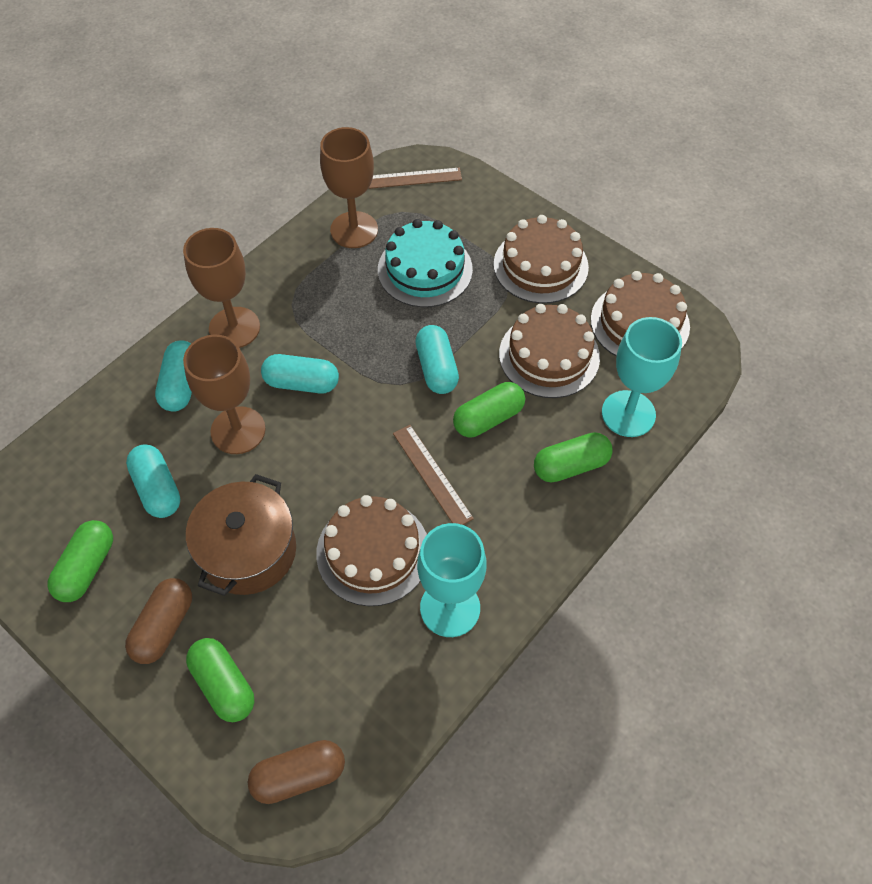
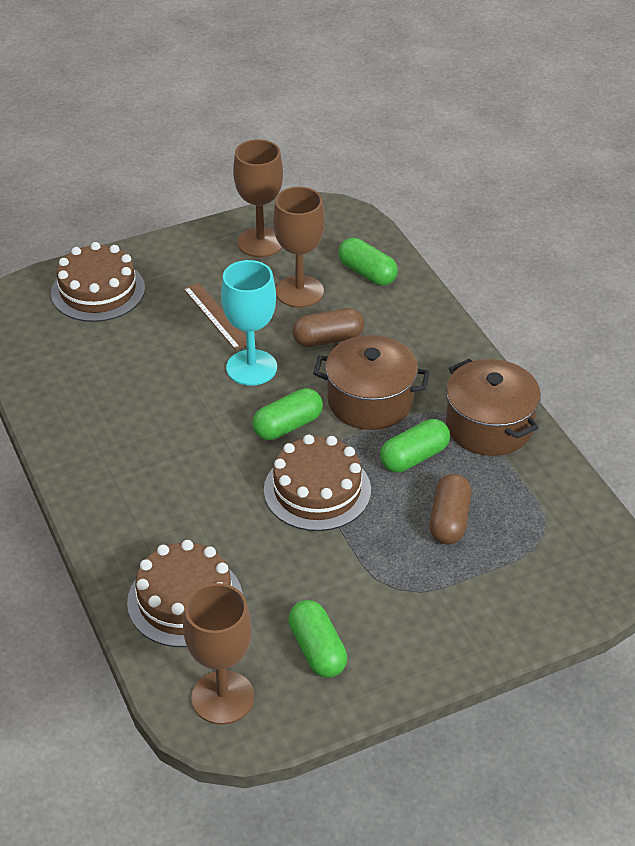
brown cake: [316,495,427,606] [494,215,589,303] [499,304,600,398] [591,271,690,357] = 4 -> [51,242,145,322] [127,540,242,647] [264,435,371,531] = 3
brown pot: [186,474,296,596] = 1 -> [313,335,430,430] [446,359,541,456] = 2
brown ruler: [368,167,462,189] [393,425,474,525] = 2 -> [183,282,247,350] = 1
turquoise cake: [378,219,473,307] = 1 -> none = 0
turquoise capsule: [126,444,180,518] [155,340,192,412] [261,354,339,393] [415,325,459,394] = 4 -> none = 0
turquoise goblet: [417,523,486,637] [602,317,682,437] = 2 -> [221,260,277,386] = 1

